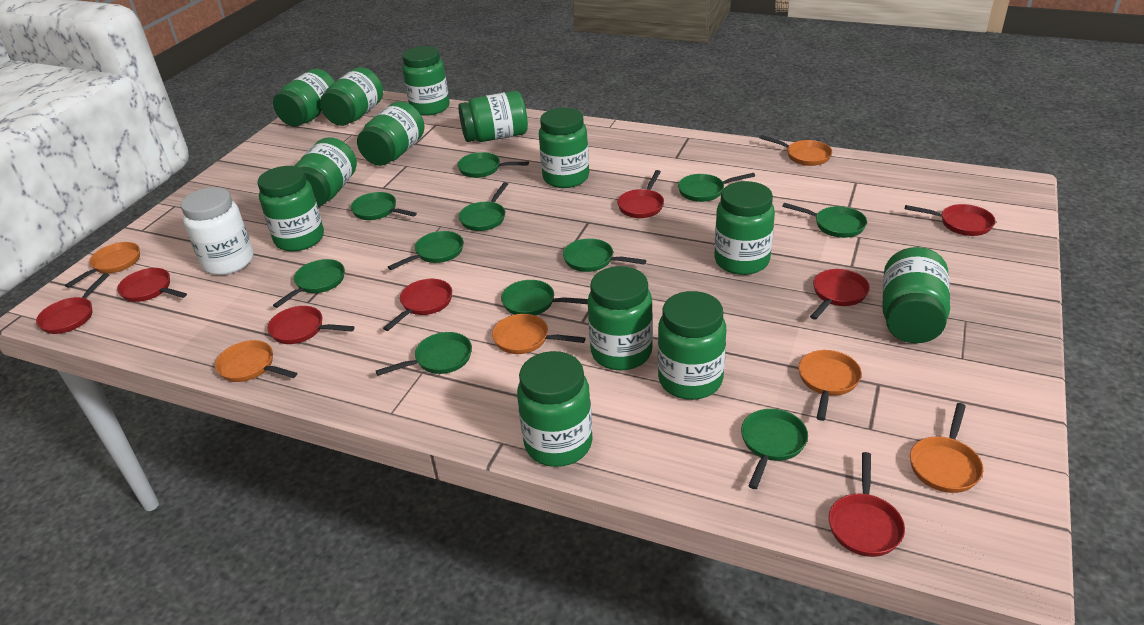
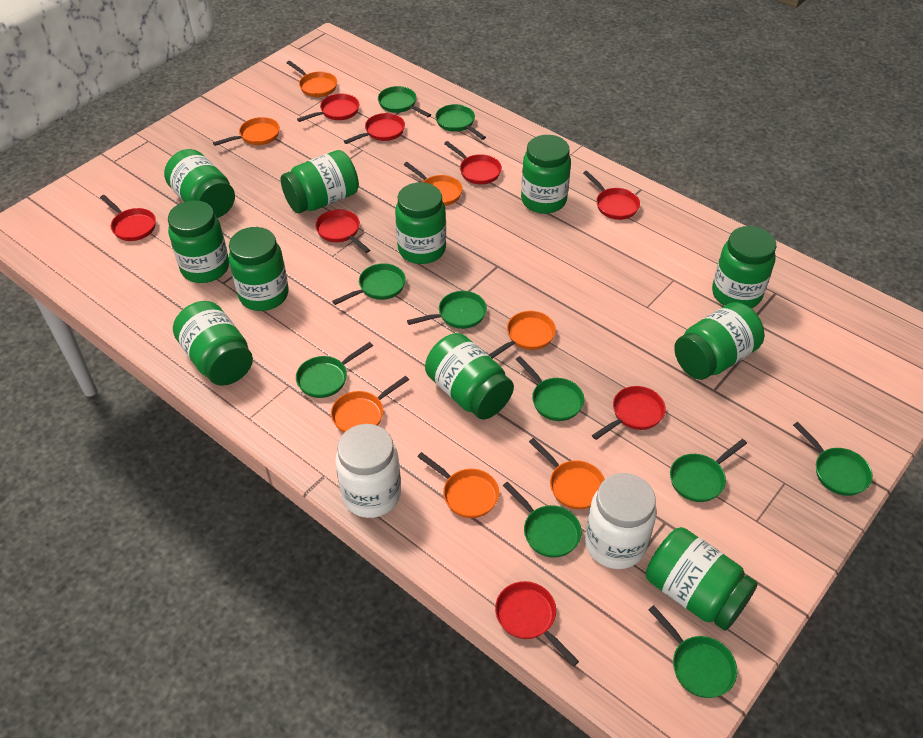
green jar: [257,166,324,251] [273,69,335,127] [295,137,357,207] [320,67,383,126] [357,101,424,166] [402,46,450,116] [458,91,528,142] [517,351,593,467] [539,108,589,188] [588,266,653,370] [658,291,726,400] [715,181,775,275] [882,247,950,343] = 13 -> [164,149,235,218] [168,200,229,283] [173,301,253,386] [229,227,289,311] [281,150,359,214] [395,182,446,264] [425,333,514,420] [521,135,571,214] [646,527,758,631] [674,302,764,380] [712,226,776,308] = 11
green pan: [273,259,345,308] [351,192,417,220] [376,332,472,376] [388,231,464,270] [457,152,529,178] [459,182,508,231] [501,280,588,315] [563,238,646,272] [678,173,755,202] [741,409,808,489] [782,203,867,238] = 11 -> [296,342,373,398] [332,263,406,305] [378,86,431,117] [407,291,487,329] [435,104,486,140] [503,482,582,558] [515,356,584,421] [649,605,737,698] [670,439,747,502] [793,422,873,496] = 10
orange pan: [65,242,140,288] [215,340,297,382] [492,314,586,354] [760,135,832,166] [799,350,862,421] [910,403,983,493] = 6 -> [213,117,280,146] [287,61,337,97] [331,376,409,433] [404,162,463,206] [417,452,499,518] [489,311,556,359] [529,438,605,509] = 7
white jar: [181,187,253,275] = 1 -> [335,424,401,518] [585,473,657,569] = 2

